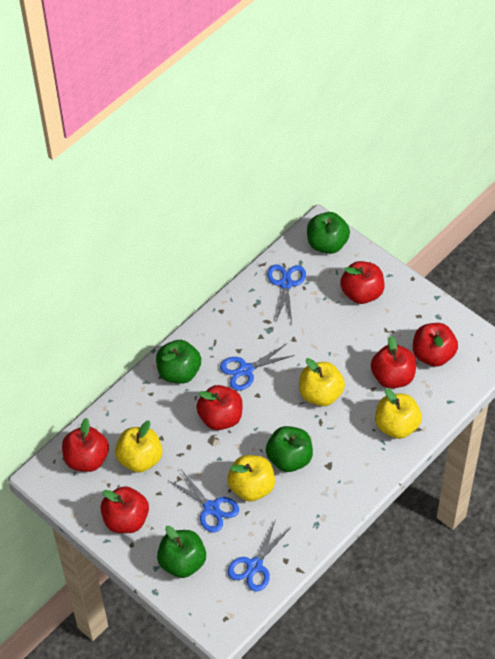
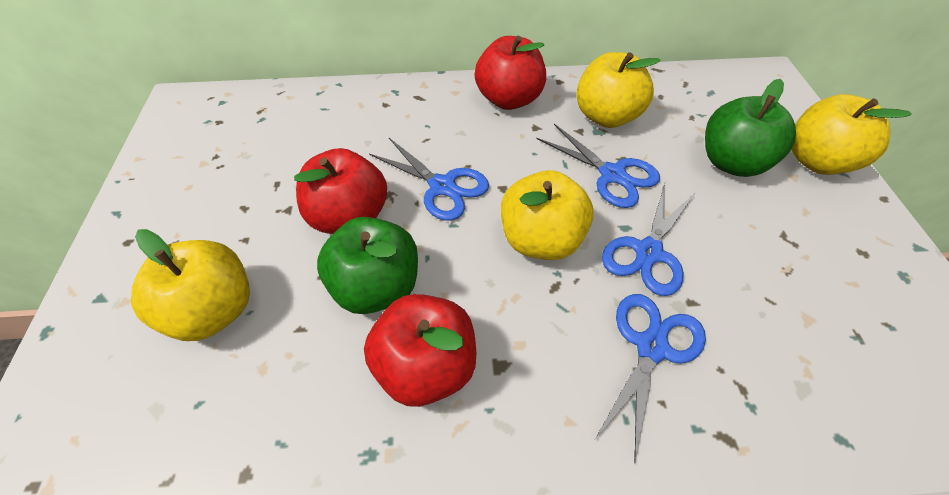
green apple: [156,340,201,384] [157,526,206,578] [266,426,313,472] [307,212,350,254] = 4 -> [317,217,418,314] [705,79,796,177] = 2
red apple: [62,418,109,472] [101,486,149,533] [196,385,243,430] [340,261,384,304] [371,336,416,388] [413,323,458,367] = 6 -> [294,148,387,234] [364,294,476,407] [475,36,546,110] = 3

